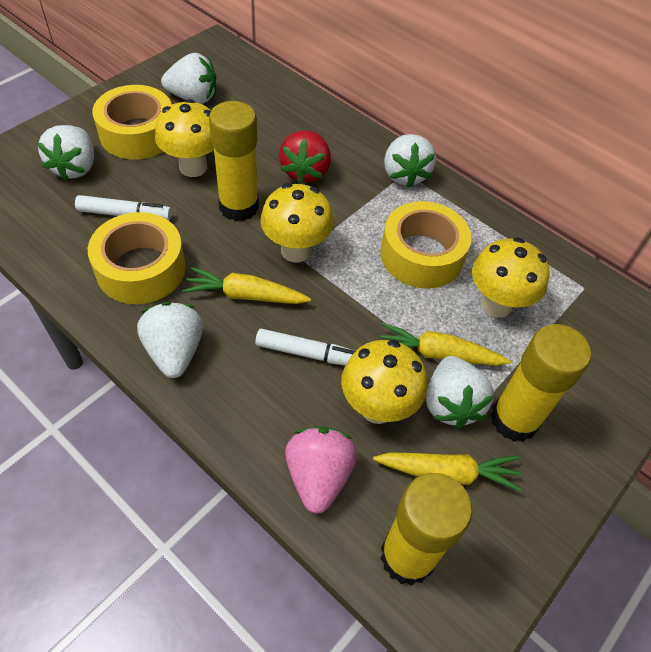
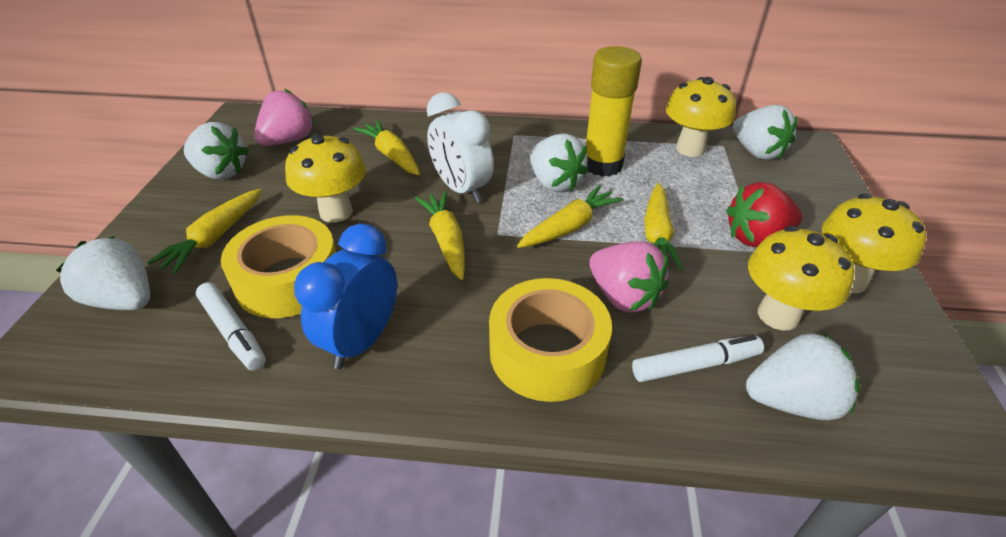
blue clock: none = 0 -> [294,223,397,369] = 1
pink strawberry: [285,426,357,514] = 1 -> [254,89,315,146] [590,242,669,313] = 2
white clock: none = 0 -> [427,92,494,203] = 1
yellow carrot: [182,267,311,304] [373,453,523,492] [380,323,511,366] = 3 -> [147,189,261,274] [353,120,420,175] [415,191,465,280] [517,185,624,248] [644,183,683,270] = 5
yellow glue stick: [209,101,259,221] [380,473,472,586] [491,324,591,442] = 3 -> [586,46,642,177] = 1
yellow tape: [88,212,186,304] [92,85,172,160] [380,201,471,289] = 3 -> [221,215,336,318] [489,278,612,402] = 2

